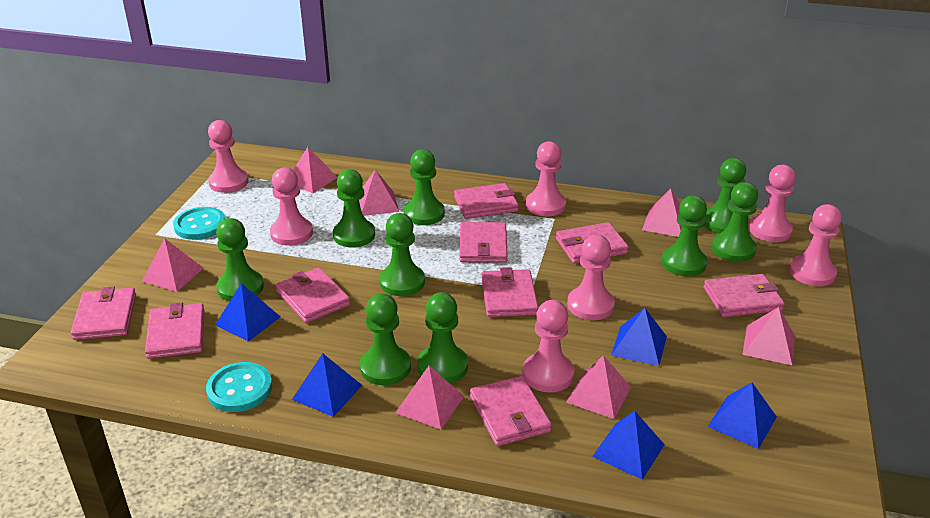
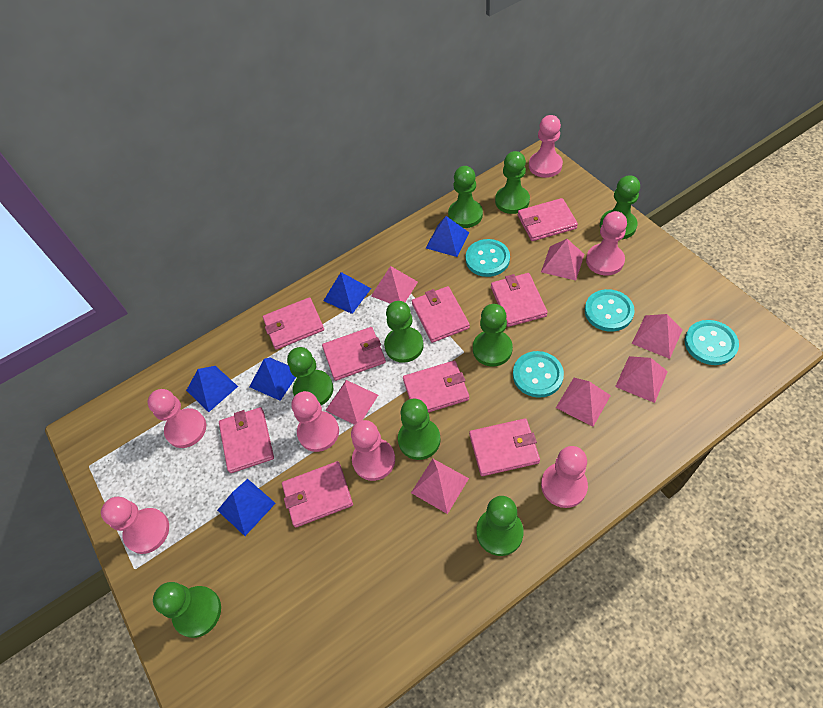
turquoise button: [173,207,225,240] [206,362,272,412] = 2 -> [466,239,510,277] [513,351,564,398] [585,289,635,332] [685,320,739,365] = 4

